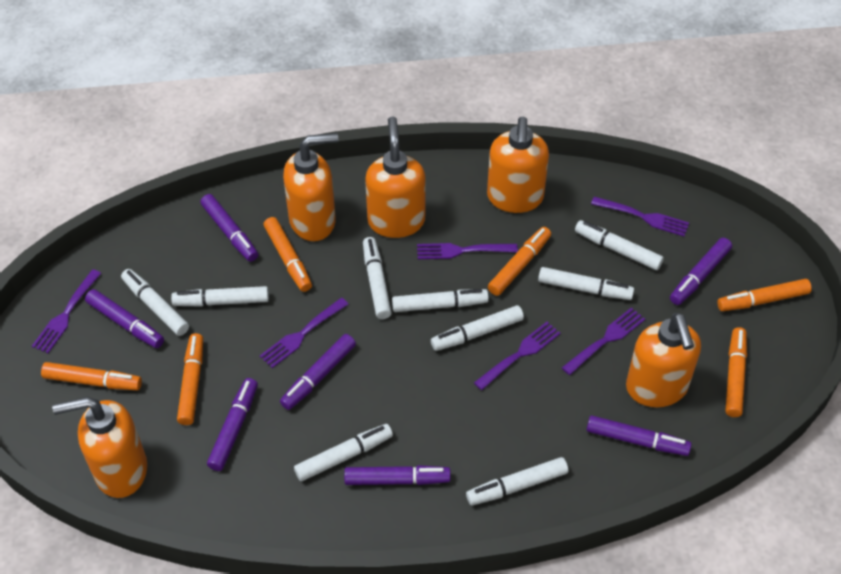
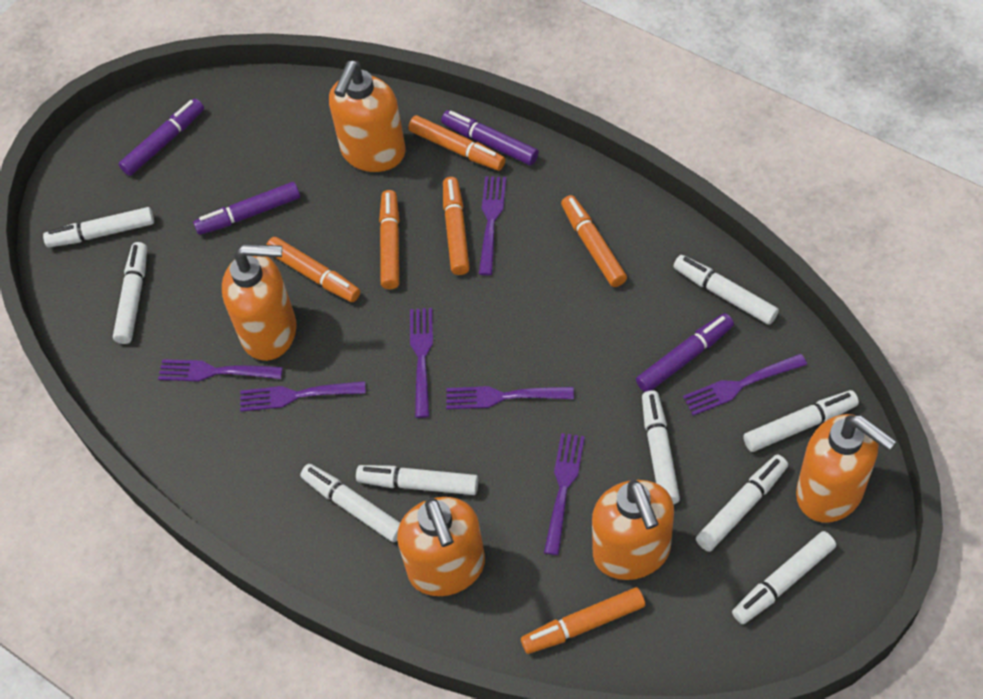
purple fork: [32,269,102,353] [260,298,349,368] [417,243,518,259] [474,322,560,390] [562,307,645,375] [591,197,689,236] = 6 -> [158,359,283,382] [240,381,366,412] [410,308,433,418] [446,386,574,409] [479,176,506,275] [544,433,585,555] [683,353,807,416] = 7
purple marker: [85,289,164,348] [200,194,258,262] [207,378,258,471] [280,334,356,410] [344,465,451,485] [586,416,692,456] [670,238,732,305] = 7 -> [119,99,204,176] [193,182,300,235] [441,110,539,165] [636,313,734,392] = 4

